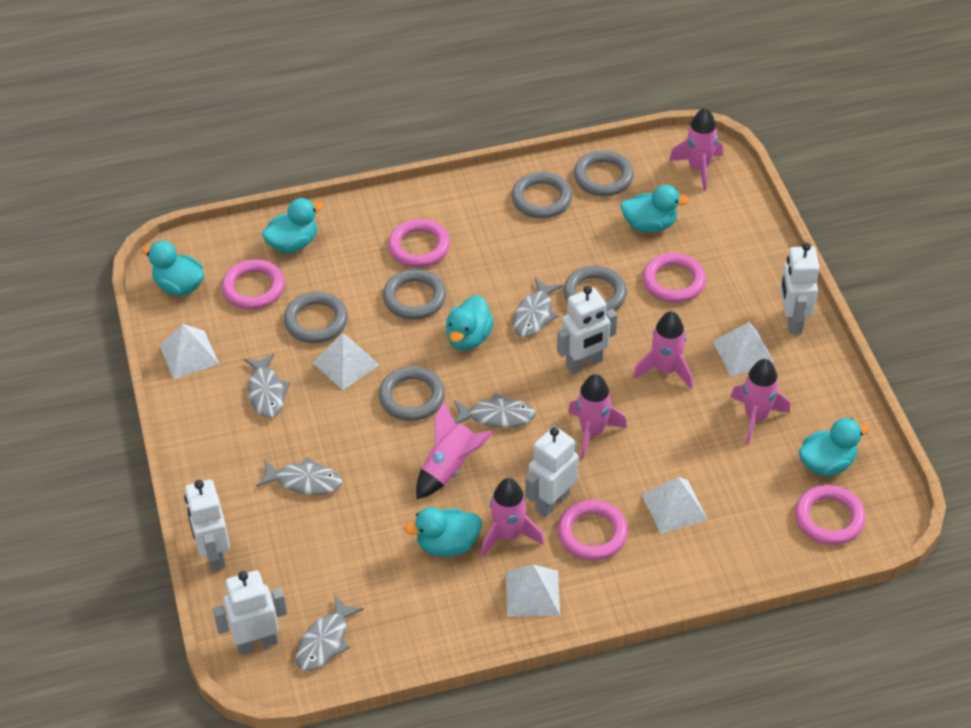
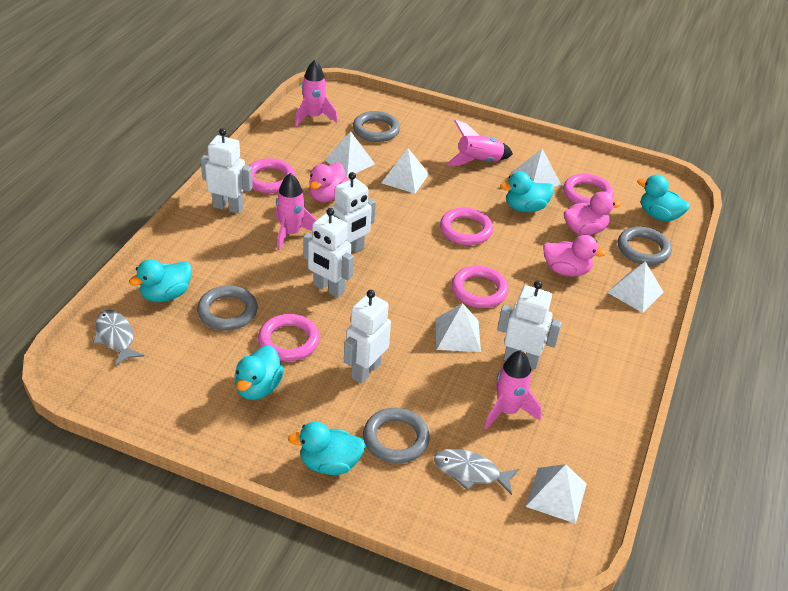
grey fish: [244,353,290,418] [256,457,343,495] [295,595,364,671] [454,393,536,428] [513,277,563,337] = 5 -> [93,310,144,366] [434,449,519,495] = 2
grey ring: [284,292,348,343] [379,366,445,421] [383,269,446,320] [511,172,572,218] [563,266,627,311] [574,150,634,196] = 6 -> [197,285,258,331] [353,111,400,142] [363,408,430,464] [618,227,672,265] = 4
pink duck: none = 0 -> [309,162,348,202] [543,235,607,277] [564,191,621,235] = 3
pink rocket: [416,401,493,499] [481,478,544,557] [568,374,627,460] [633,311,693,389] [669,108,723,191] [730,359,790,444] = 6 -> [275,173,316,251] [295,60,338,126] [447,120,513,166] [484,350,541,430] = 4
turquoise duck: [142,241,204,296] [262,198,324,253] [404,507,482,556] [445,295,494,351] [620,185,690,233] [799,418,869,476] = 6 -> [129,259,192,302] [235,345,284,400] [288,421,366,475] [500,172,554,212] [637,174,690,221] = 5
white pyramid: [159,324,219,379] [313,333,379,390] [506,565,560,617] [641,477,708,534] [713,322,775,376] = 5 -> [324,132,375,177] [381,148,429,194] [435,303,481,352] [511,149,561,187] [526,464,586,524] [607,261,664,313] = 6

